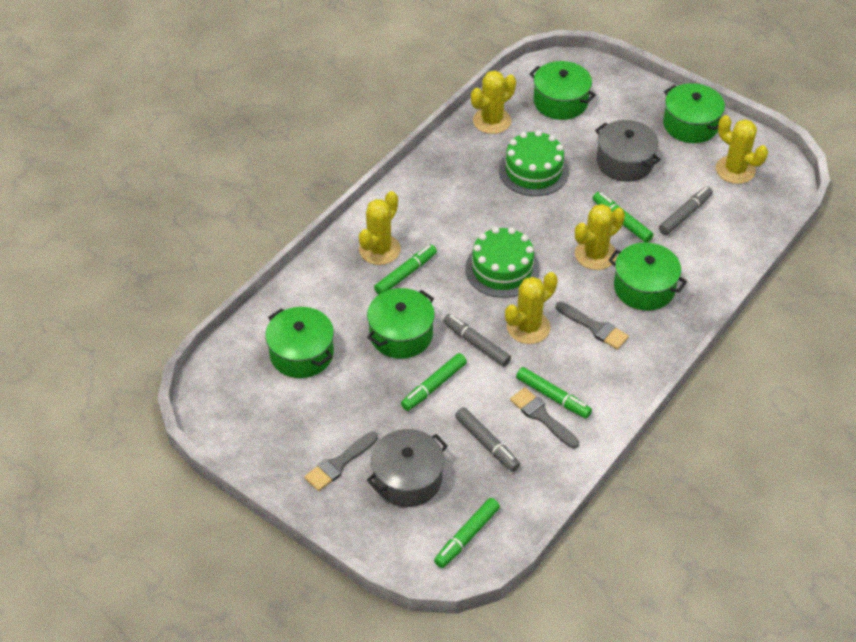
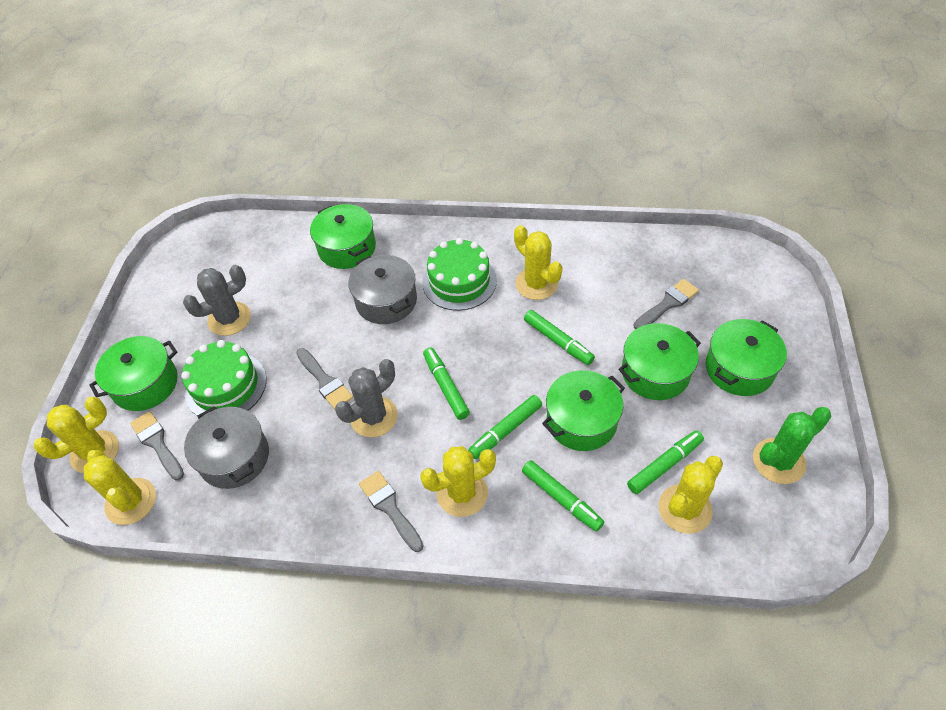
green cactus: none = 0 -> [753,407,831,484] = 1
grey brush: [304,432,378,491] [510,387,579,448] [556,302,629,350] = 3 -> [130,411,184,481] [296,348,353,409] [359,471,424,552] [633,279,699,329] = 4
grey cactus: none = 0 -> [183,265,251,336] [335,359,398,437] = 2
grey marker: [443,314,511,367] [455,407,520,472] [659,186,713,235] = 3 -> none = 0

